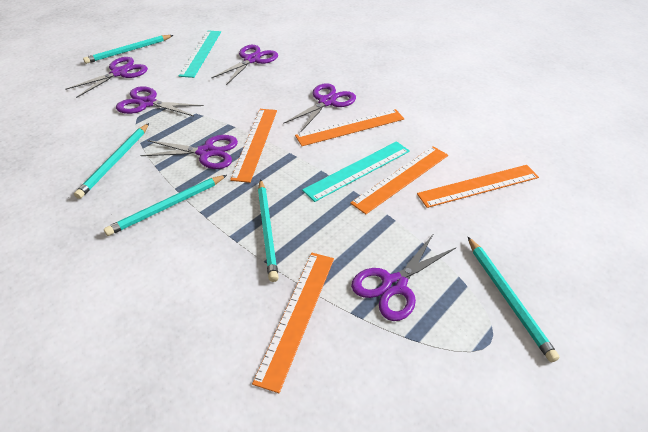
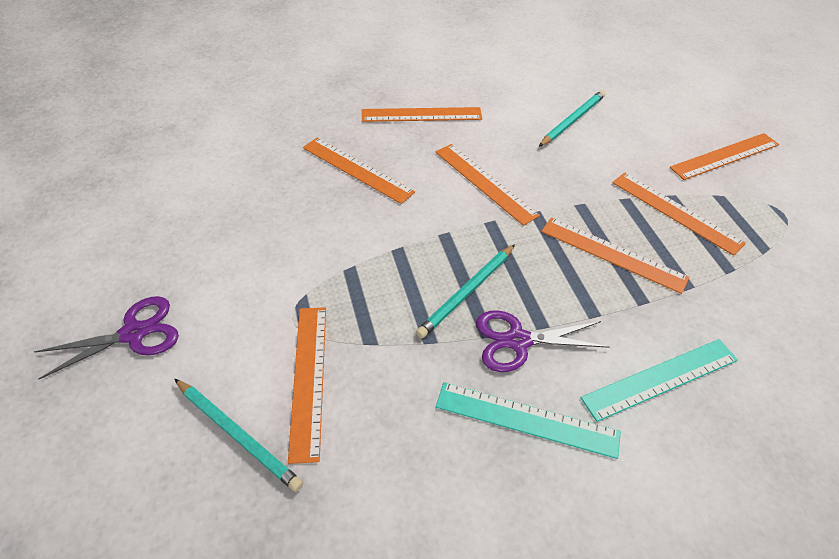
orange ruler: [230,109,277,183] [252,253,334,393] [295,109,404,146] [350,146,448,214] [417,165,539,208] = 5 -> [288,307,326,464] [303,138,415,204] [362,107,482,122] [435,144,540,226] [541,217,690,294] [612,173,746,256] [670,133,779,180] = 7
purple scissors: [65,57,148,98] [116,86,204,116] [140,135,238,169] [211,45,278,85] [283,83,356,133] [351,233,456,321] = 6 -> [34,296,179,379] [476,310,610,372] = 2
turquoise pencil: [74,123,149,199] [83,35,173,64] [104,175,227,236] [258,179,279,282] [468,237,559,362] = 5 -> [175,379,303,492] [416,244,515,338] [539,90,606,147] = 3

